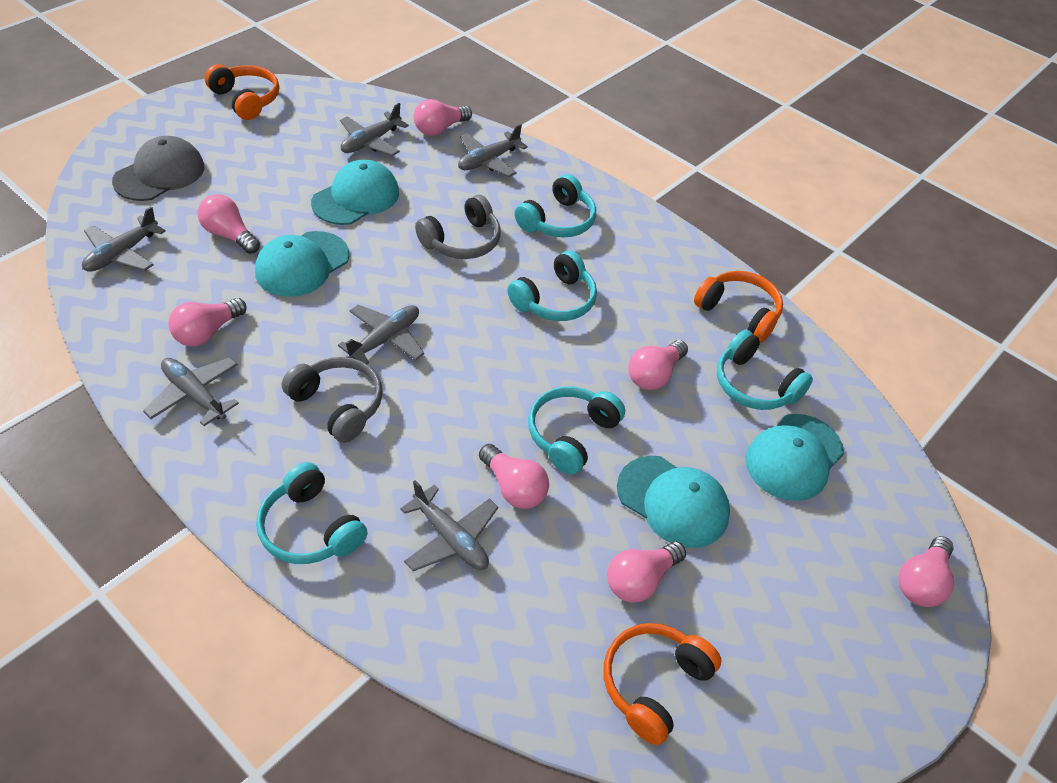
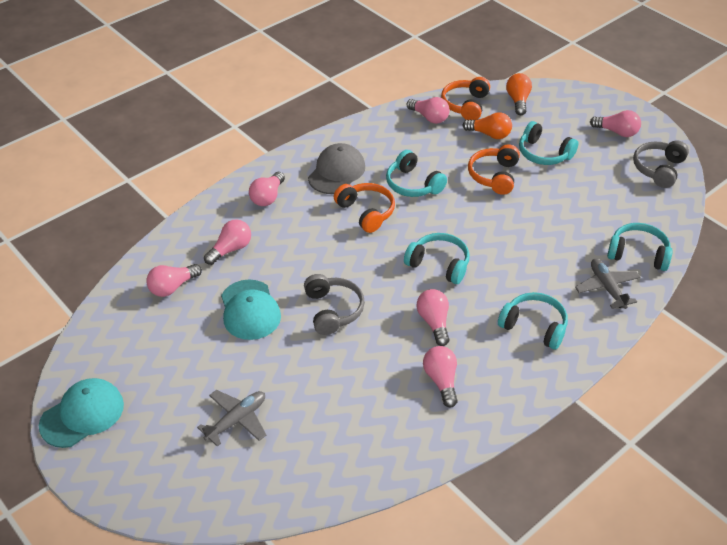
grey plane: [82,206,166,272] [143,357,239,426] [338,305,424,364] [340,103,409,156] [400,480,498,571] [458,124,528,177] = 6 -> [197,390,266,446] [575,259,641,309] = 2
orange light bulb: none = 0 -> [462,112,512,139] [506,73,532,115] = 2
turquoise cap: [255,231,349,297] [311,160,399,225] [617,456,730,548] [745,414,844,501] = 4 -> [39,378,124,448] [221,280,281,340] = 2

